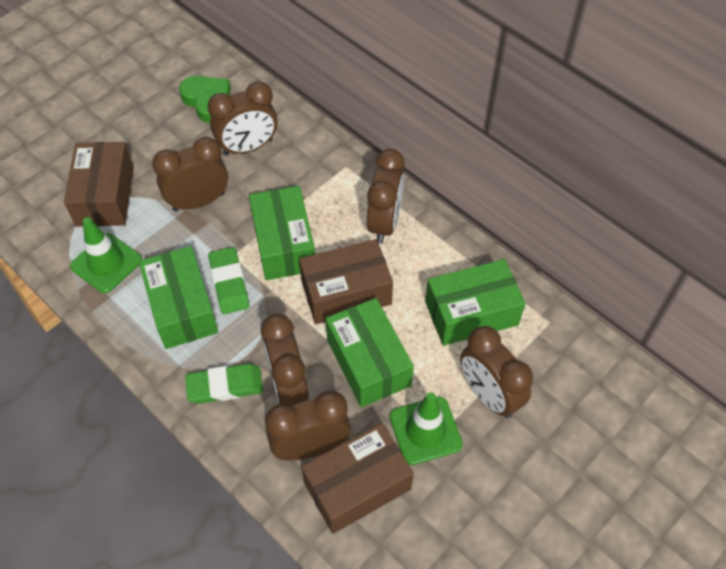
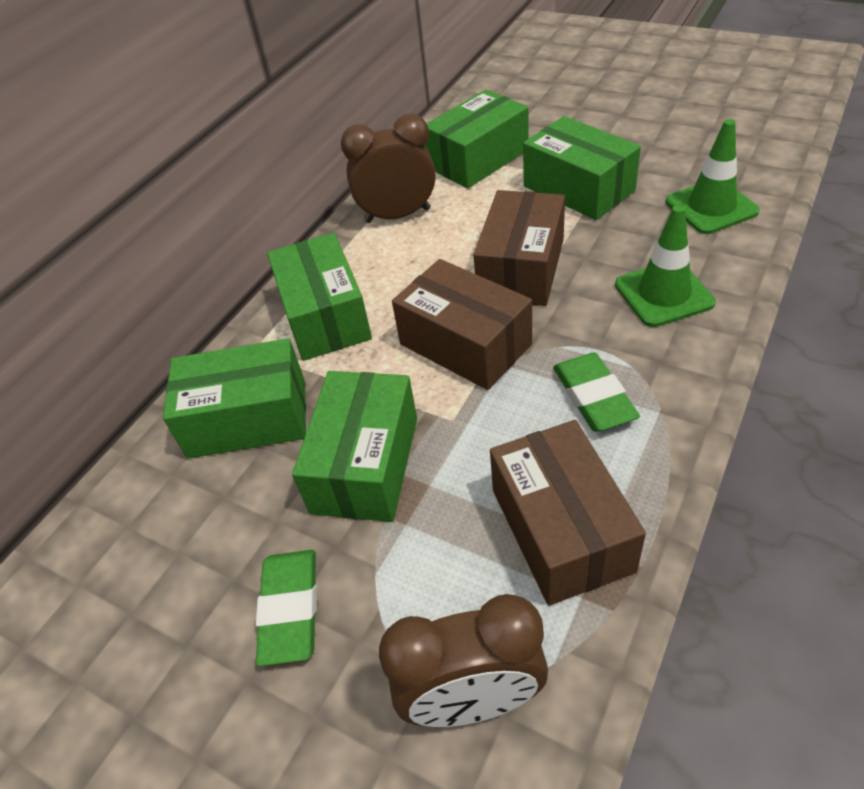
brown clock: [152,137,228,211] [208,81,278,156] [261,314,309,406] [265,391,351,461] [367,149,405,244] [460,326,533,418] = 6 -> [341,114,436,223] [379,594,548,727] = 2
green box: [139,246,218,349] [249,186,315,280] [325,298,414,407] [425,259,526,346] = 4 -> [163,338,306,459] [267,233,372,361] [292,371,417,522] [425,90,529,188] [523,116,641,220] = 5
green heart: [179,76,231,123] = 1 -> none = 0

